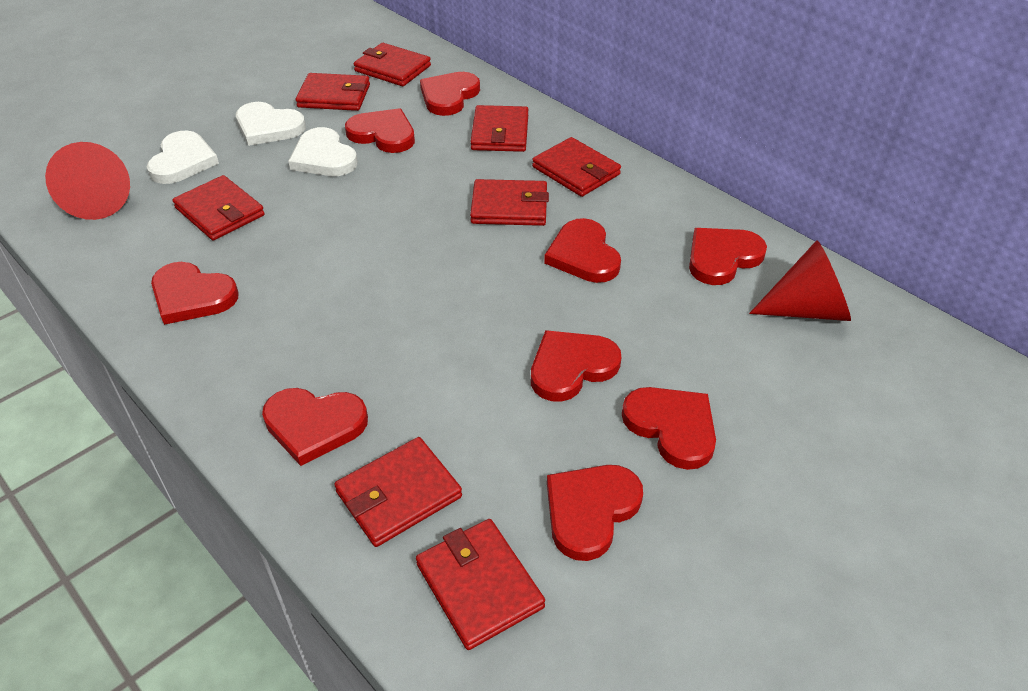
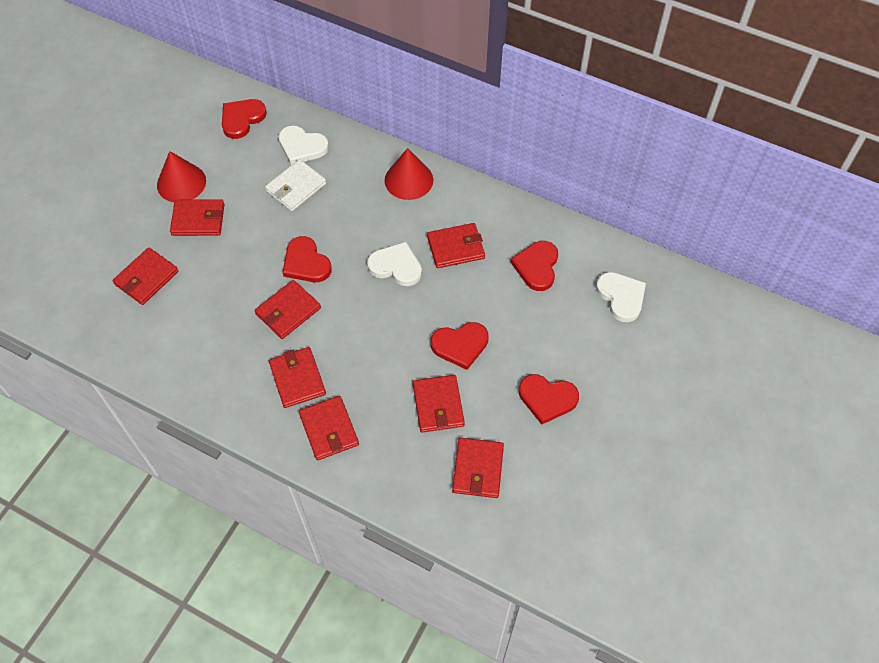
red heart: [151,262,239,325] [262,388,368,466] [345,108,415,153] [420,72,480,116] [531,330,622,402] [544,218,621,283] [547,465,643,561] [622,387,716,470] [689,228,767,285] = 9 -> [222,99,267,139] [282,236,332,282] [431,322,489,370] [511,241,558,291] [519,374,579,425] = 5
white wallet: none = 0 -> [265,159,326,211] = 1

